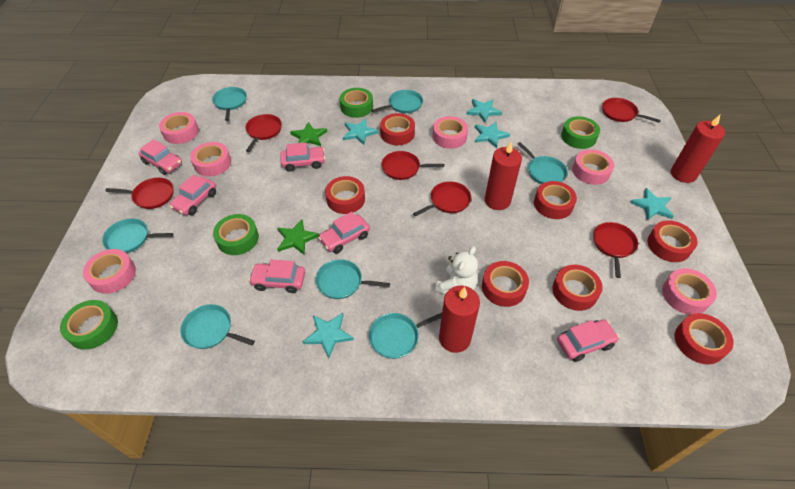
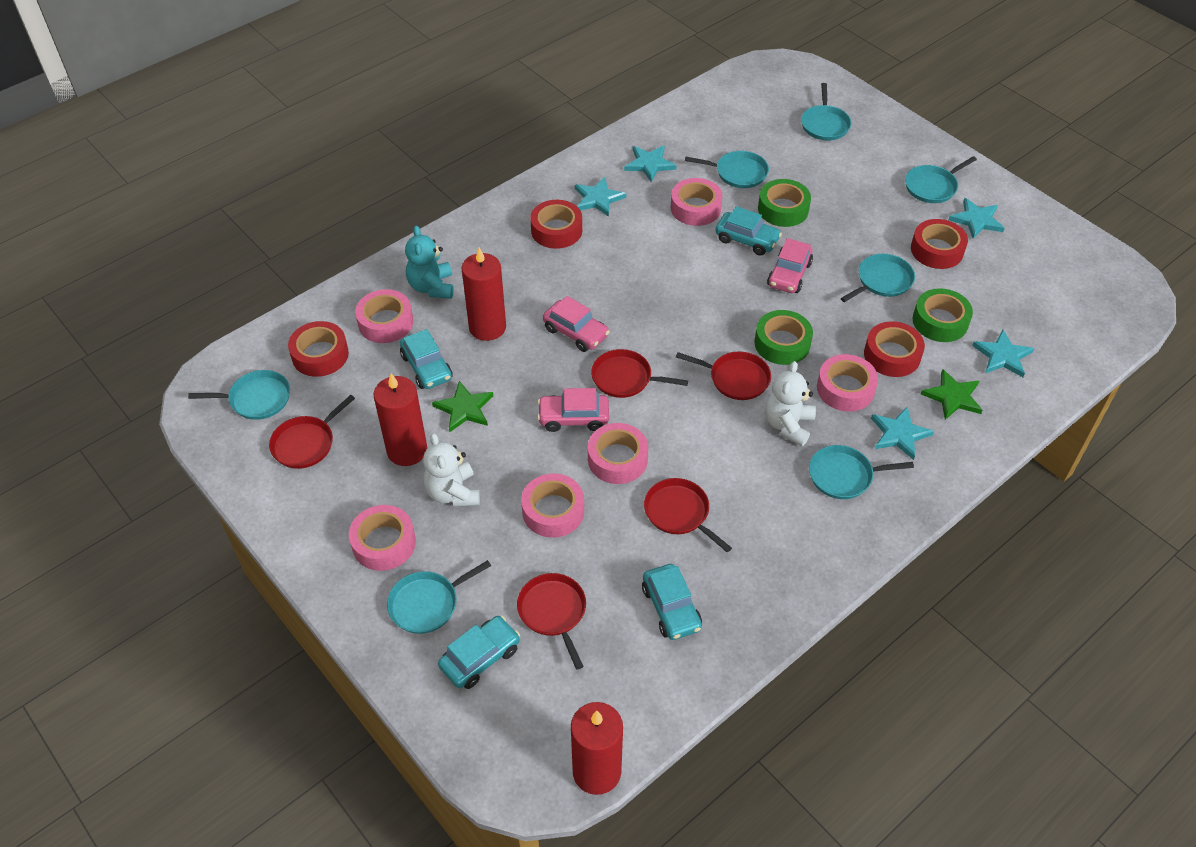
green tape: [60,300,118,350] [213,214,259,255] [340,88,373,118] [561,116,600,149] = 4 -> [754,310,813,365] [758,179,811,227] [913,288,973,342] = 3
pink car: [139,139,182,175] [169,175,216,215] [249,260,305,293] [280,142,325,172] [318,212,370,253] [557,319,619,362] = 6 -> [537,388,609,432] [543,296,610,352] [767,238,813,293] = 3
red pan: [105,178,174,209] [245,114,282,152] [381,151,444,180] [413,181,471,217] [593,222,638,278] [602,98,661,123] = 6 -> [269,395,355,469] [517,573,586,670] [591,349,688,398] [644,478,732,552] [676,351,771,400] = 5
red tape: [325,176,365,214] [380,113,415,145] [482,261,529,307] [534,181,577,219] [553,265,603,311] [647,220,698,262] [675,313,734,364] = 7 -> [288,321,349,377] [530,200,582,249] [864,321,925,377] [911,219,968,269] = 4
turquoise car: none = 0 -> [400,329,453,389] [438,616,520,689] [642,564,702,640] [715,206,782,256] = 4
turquoise teddy bear: none = 0 -> [405,226,454,299] = 1
white teddy bear: [435,246,478,295] = 1 -> [423,433,480,507] [765,361,816,446] = 2

